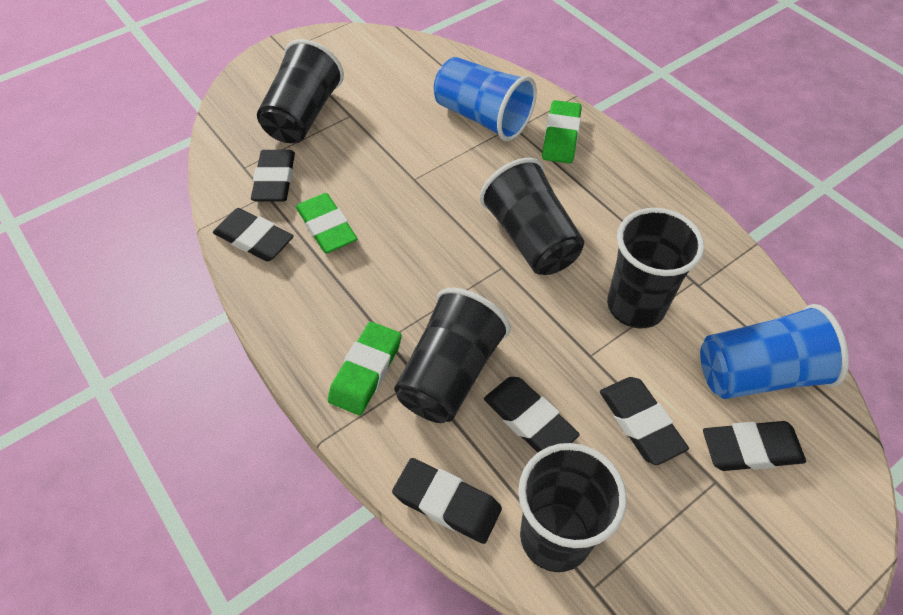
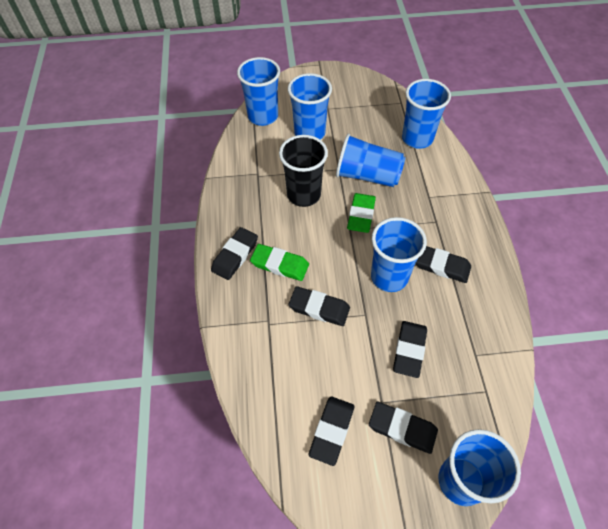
black cup: [257,39,344,143] [394,288,511,423] [480,158,584,275] [518,443,627,572] [607,208,704,329] = 5 -> [279,135,328,207] = 1
blue cup: [434,57,537,141] [700,304,849,399] = 2 -> [237,57,280,126] [288,73,332,140] [336,134,406,187] [371,217,427,292] [402,79,451,149] [439,429,521,506] = 6
green eraser: [296,193,358,253] [328,322,402,415] [542,100,582,164] = 3 -> [250,244,309,281] [347,193,376,233] = 2

